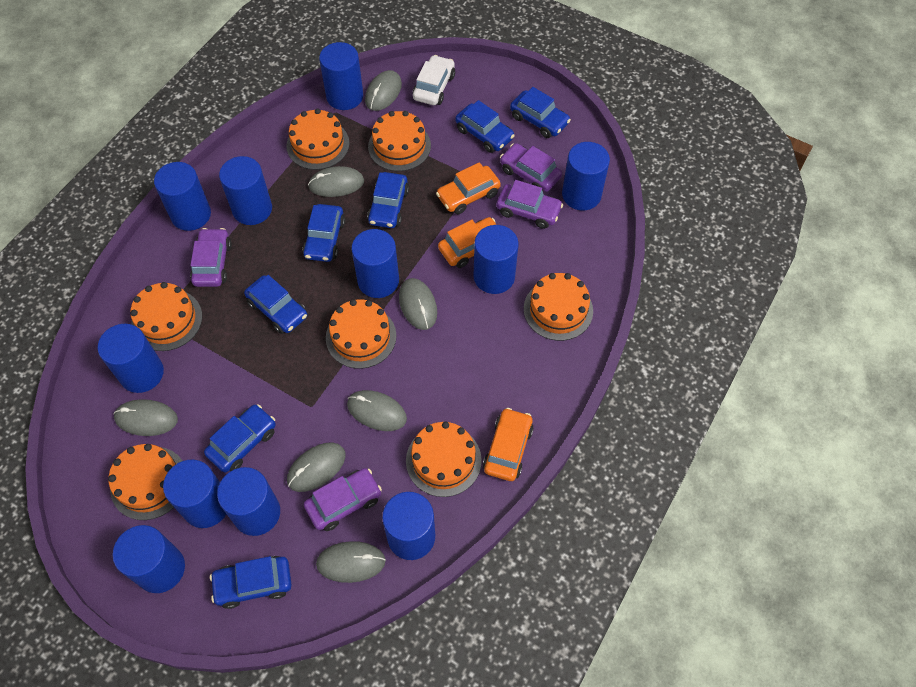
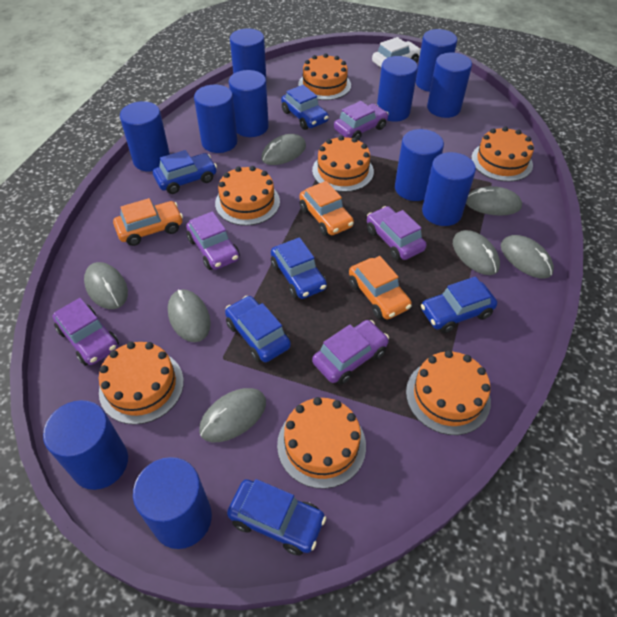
blue car: [204,404,276,473] [210,556,291,609] [244,275,307,334] [302,204,345,262] [367,172,409,228] [455,100,515,153] [510,87,571,138] = 7 -> [153,150,217,194] [225,296,291,362] [227,479,326,555] [271,237,327,299] [281,85,329,130] [421,276,497,333] = 6
purple car: [190,228,232,287] [304,468,382,531] [496,180,563,229] [500,143,562,192] = 4 -> [53,298,119,366] [186,211,240,270] [312,320,389,385] [334,101,389,140] [367,206,427,260] = 5

